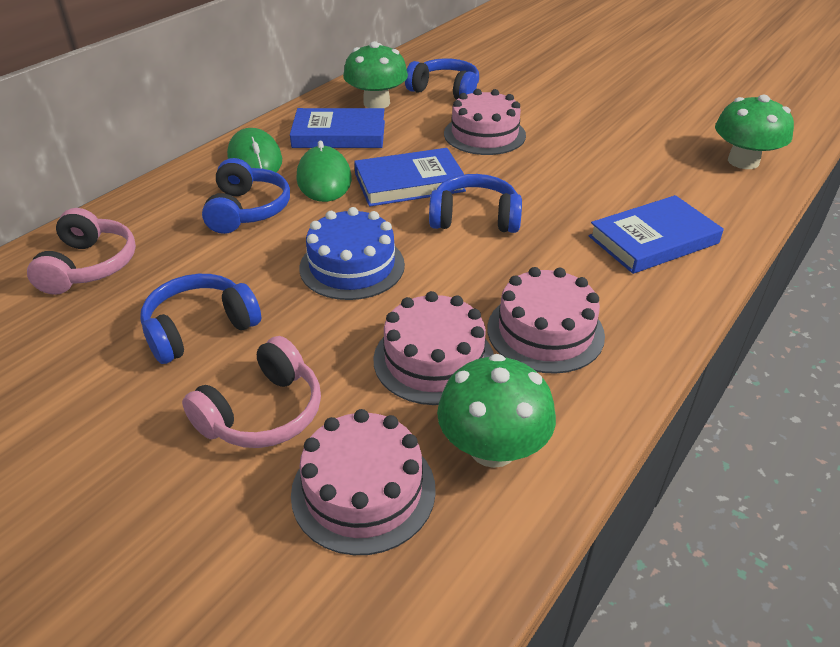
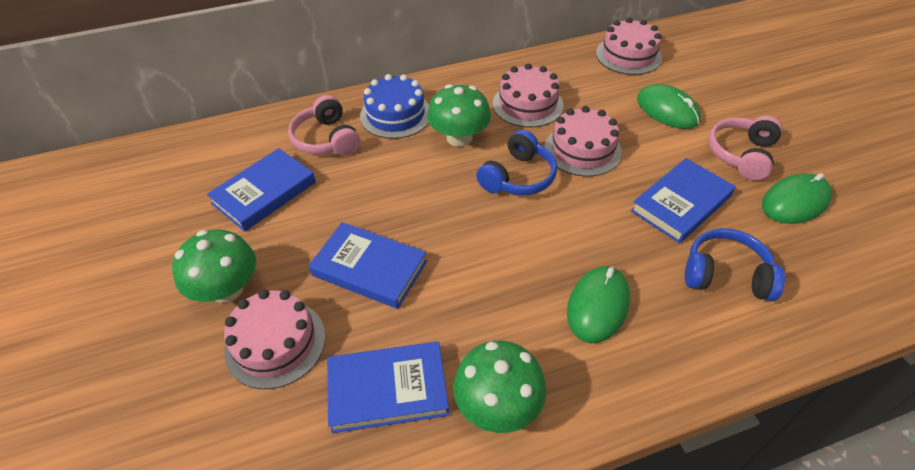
blue book: [290,108,385,148] [354,148,466,207] [589,195,724,274] = 3 -> [207,148,316,232] [309,222,427,309] [327,341,449,433] [630,158,736,243] = 4
blue headphones: [140,274,261,364] [202,158,290,234] [405,58,479,100] [429,174,522,233] = 4 -> [476,130,557,195] [685,228,785,301] = 2
green mouse: [227,128,282,172] [296,141,352,202] = 2 -> [567,266,630,343] [637,84,701,129] [762,173,832,224] = 3

